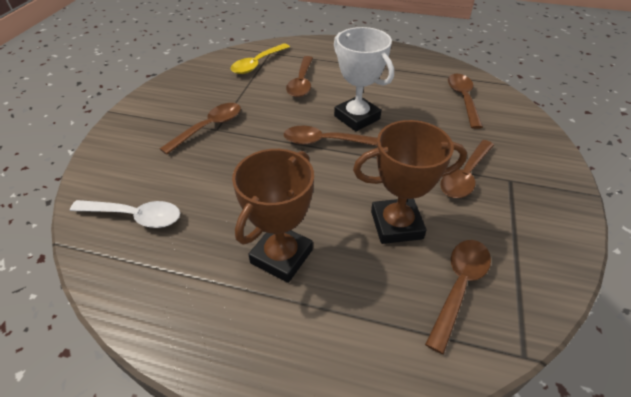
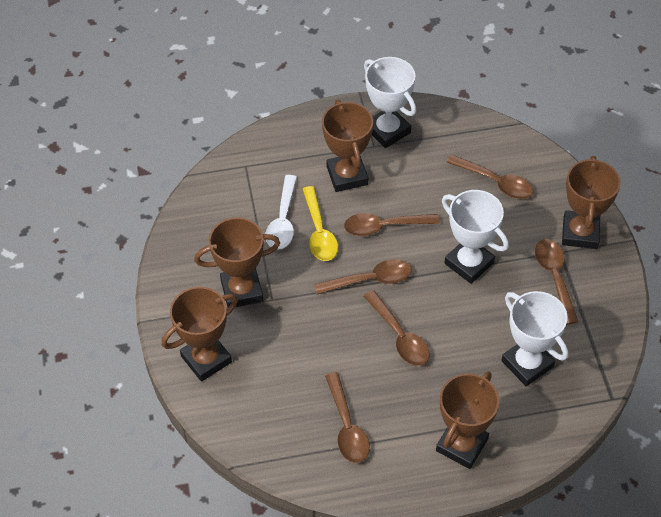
brown trophy: [232,149,314,283] [353,120,467,244] = 2 -> [162,287,238,382] [194,217,280,307] [322,100,373,192] [436,371,499,469] [562,156,621,249] = 5
white trophy: [334,27,394,131] = 1 -> [364,57,416,148] [442,190,509,284] [501,291,568,386] = 3

